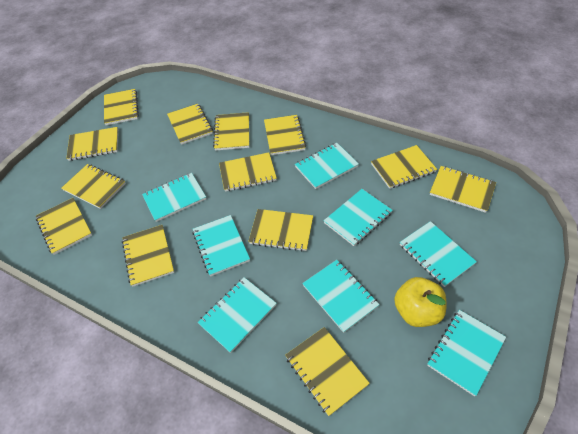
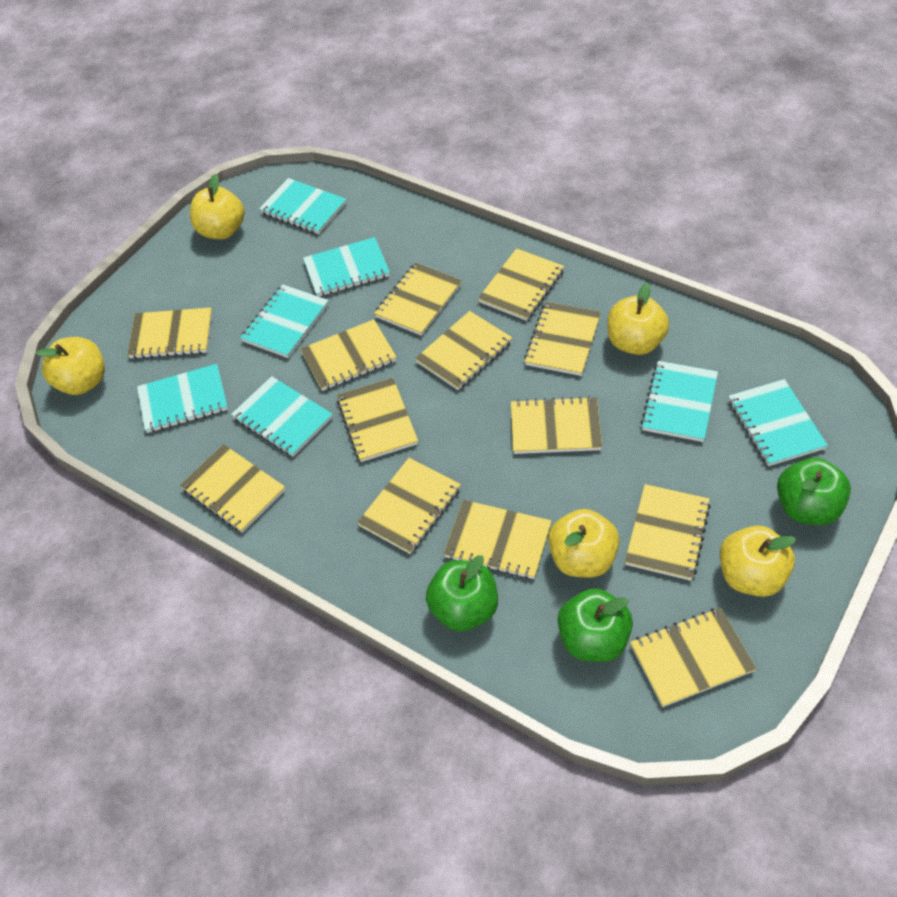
green apple: none = 0 -> [426,555,498,631] [557,588,633,662] [777,458,851,525] = 3
turquoise notebook: [142,173,206,222] [193,215,250,276] [198,277,277,353] [295,143,359,189] [302,260,380,333] [324,189,393,246] [400,221,477,287] [427,310,506,396] = 8 -> [137,364,228,433] [231,376,333,457] [240,284,329,358] [259,178,347,234] [303,237,390,297] [641,361,718,442] [729,379,828,466] = 7
yellow apple: [394,277,446,327] = 1 -> [35,337,105,395] [190,174,244,239] [548,509,620,578] [608,283,669,355] [720,526,796,597] = 5

